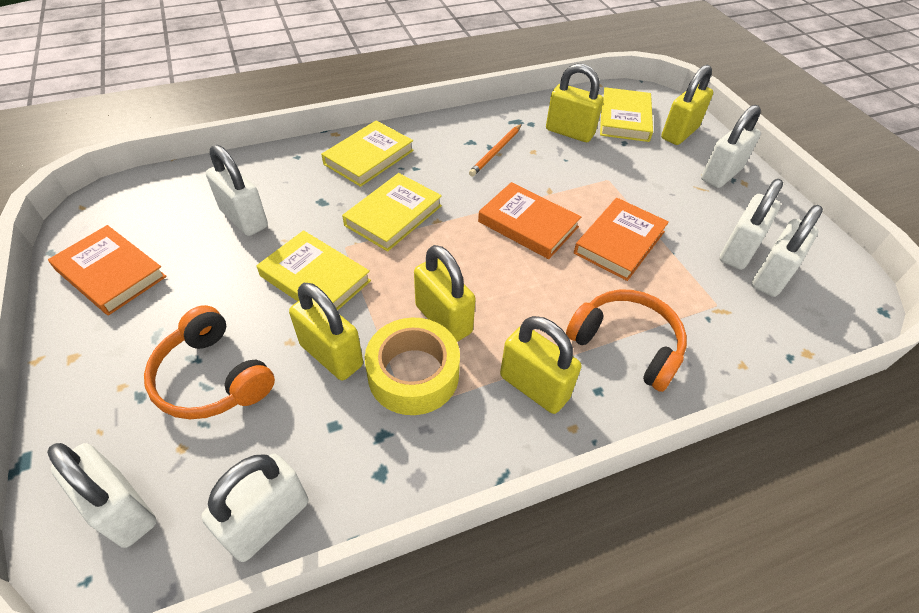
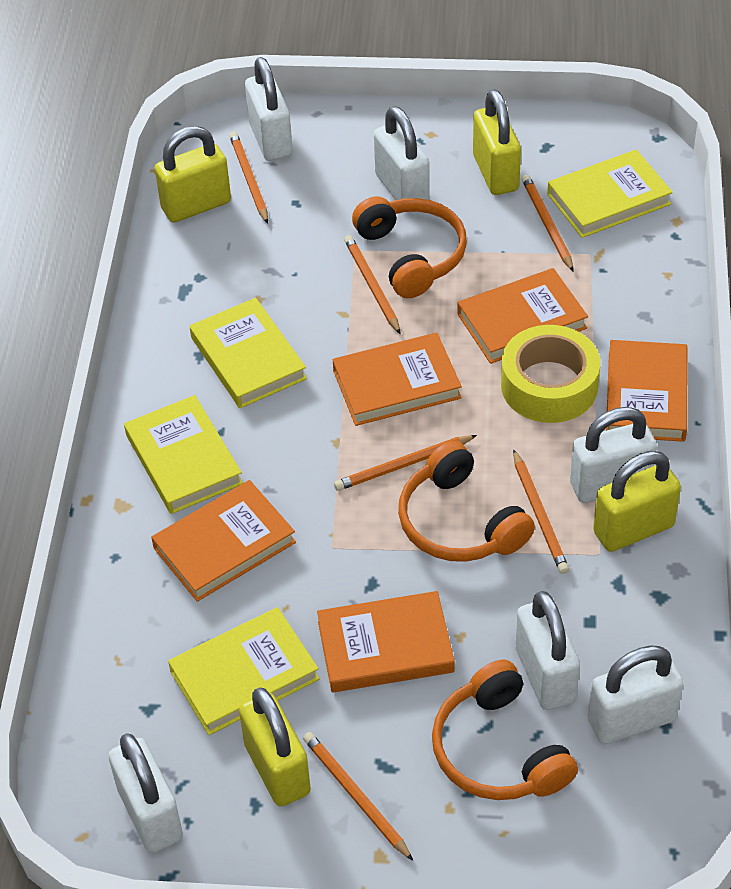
orange book: [48,225,167,316] [478,182,581,259] [574,198,669,281] = 3 -> [151,480,296,602] [317,591,455,692] [333,333,462,426] [458,268,588,364] [606,340,688,442] = 5
orange headphones: [144,305,275,419] [566,290,687,392] = 2 -> [352,197,467,298] [398,441,535,562] [432,660,578,800] = 3
orange pencil: [469,124,522,177] = 1 -> [229,132,268,224] [303,732,413,861] [334,435,477,491] [344,235,401,334] [513,449,569,574] [522,175,574,272] = 6
yellow padlock: [289,283,363,381] [414,245,476,342] [500,316,582,414] [546,64,603,142] [661,65,713,145] = 5 -> [155,126,231,223] [239,688,311,807] [473,89,521,195] [593,451,681,552] = 4

